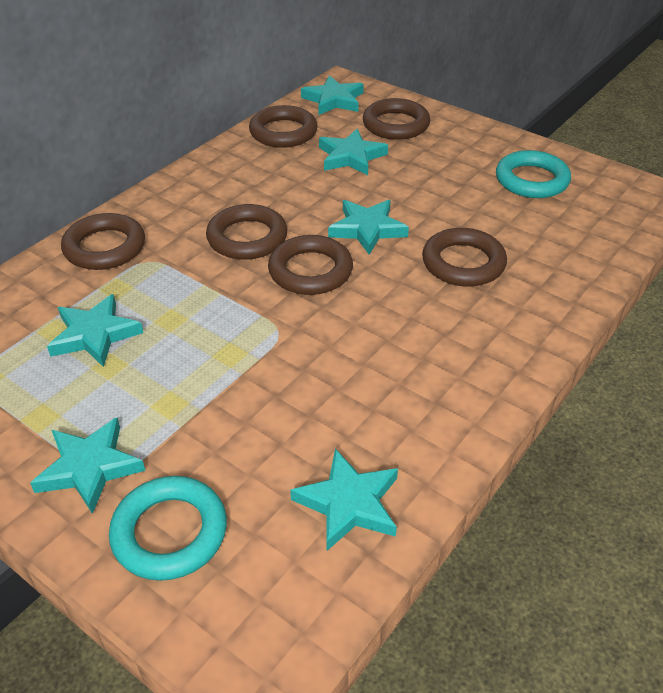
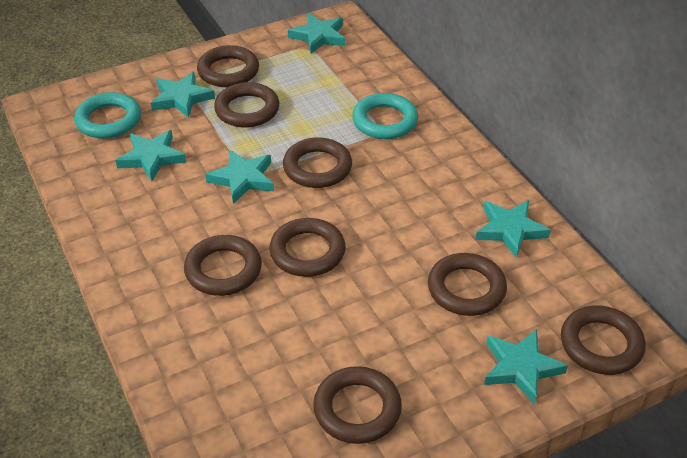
brown ring: [61,213,145,270] [206,204,287,260] [249,105,318,148] [268,235,353,295] [363,98,430,140] [422,228,507,287] = 6 -> [184,235,262,296] [197,45,259,87] [214,82,279,128] [270,218,346,277] [283,137,352,188] [313,366,402,444] [428,253,507,316] [561,305,646,375] = 8

